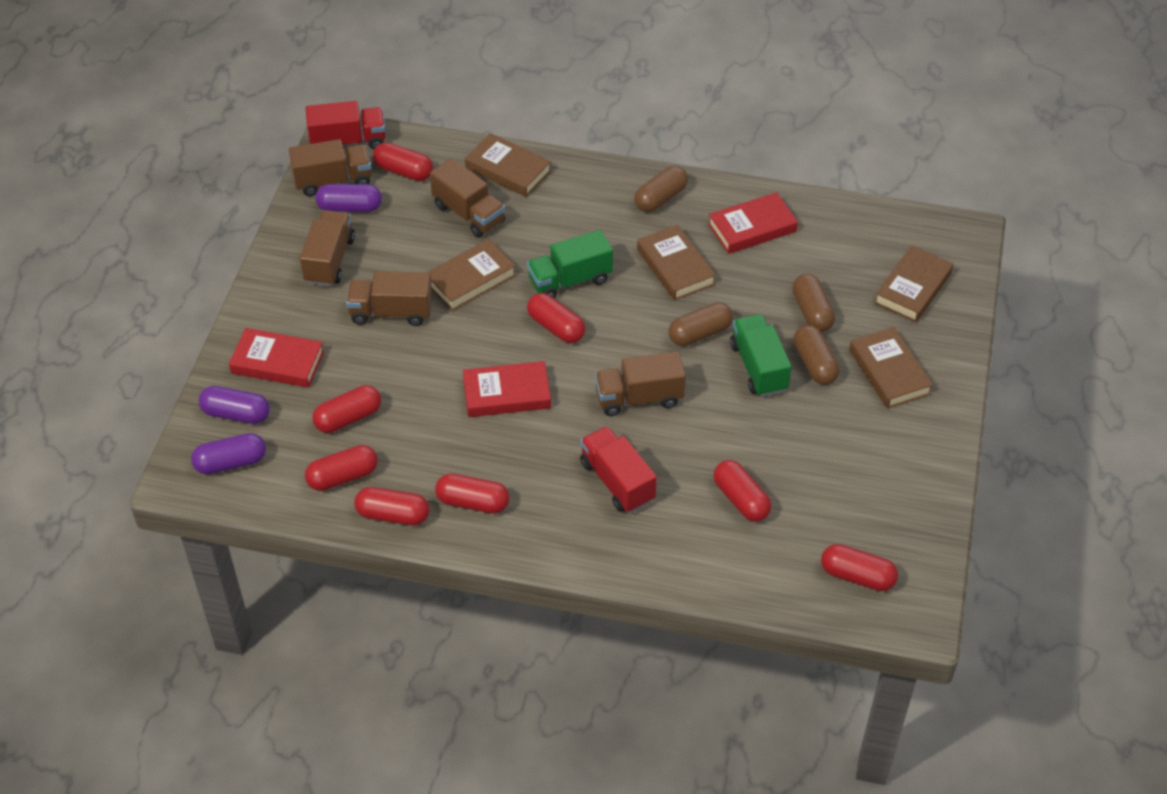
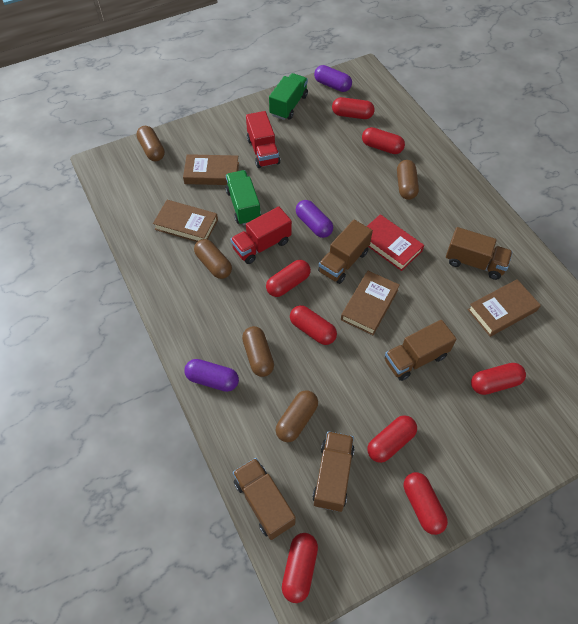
brown book: [428,239,516,311] [465,133,551,197] [637,225,716,300] [849,327,933,409] [874,245,953,322] = 5 -> [153,200,218,242] [183,154,239,185] [341,271,400,335] [468,279,541,337] = 4
brown capsule: [634,166,688,212] [668,302,733,346] [792,274,835,332] [793,325,840,385] = 4 -> [136,126,165,161] [194,239,232,279] [242,326,274,377] [276,390,318,442] [397,160,419,200] = 5
red book: [229,328,324,388] [463,361,551,417] [708,192,798,254] = 3 -> [367,214,424,271] = 1

